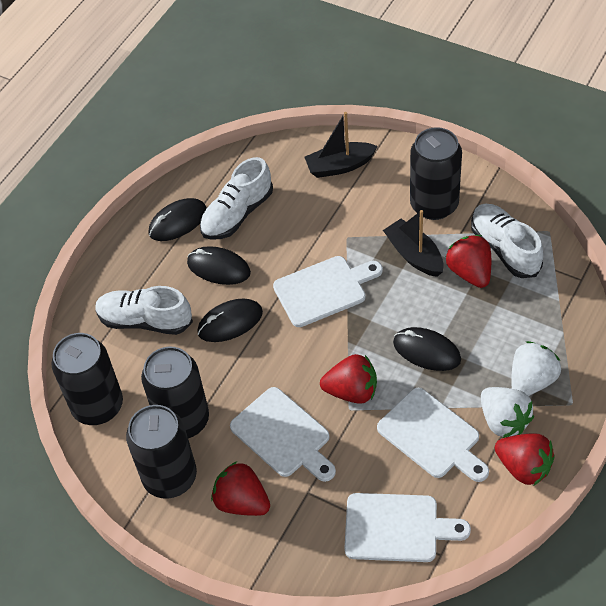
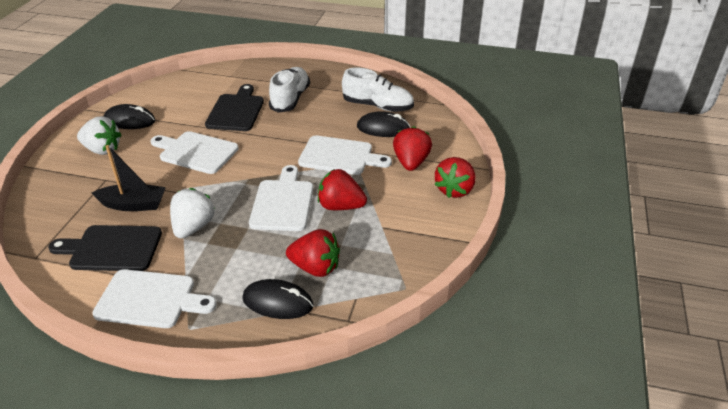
black boat: [305,112,378,178] [383,210,444,277] = 2 -> [92,145,166,211] = 1
black can: [51,333,123,425] [126,405,197,499] [141,347,209,438] [410,127,462,220] = 4 -> none = 0
black cutting board: none = 0 -> [48,225,162,271] [205,84,264,131] = 2
black mouse: [148,198,207,241] [187,246,251,285] [197,298,263,342] [393,327,461,371] = 4 -> [104,104,156,129] [242,279,314,319] [357,111,411,137] = 3
white shoe: [95,286,193,335] [200,157,273,240] [471,204,543,278] = 3 -> [269,67,310,113] [342,68,414,112] = 2

